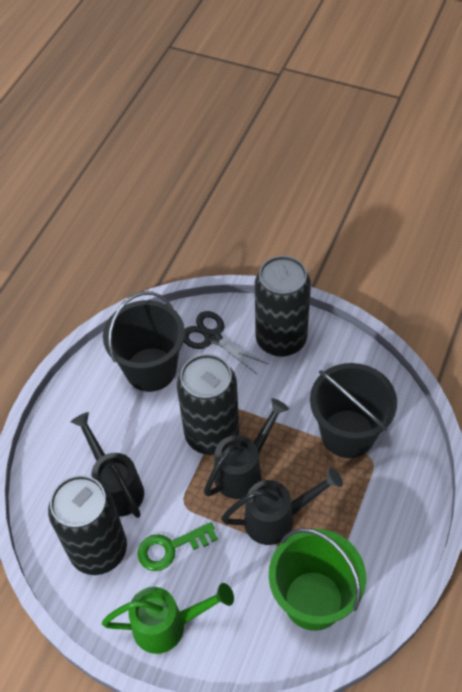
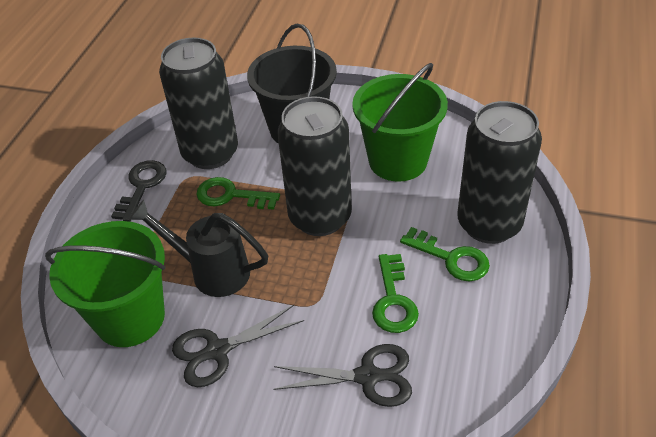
black bucket: [103,291,185,392] [310,363,397,458] = 2 -> [247,23,337,144] = 1
black key: none = 0 -> [111,160,167,222] = 1
black scissors: [183,311,268,375] = 1 -> [172,305,304,387] [273,344,412,407] = 2
black watering can: [71,412,144,518] [204,398,289,499] [221,468,343,545] = 3 -> [129,200,268,297] = 1
green bucket: [269,528,366,631] = 1 -> [45,221,166,347] [352,63,448,182] = 2
green key: [137,522,218,571] = 1 -> [196,177,280,210] [372,254,419,333] [400,227,490,281] = 3
green watering can: [102,583,234,654] = 1 -> none = 0

